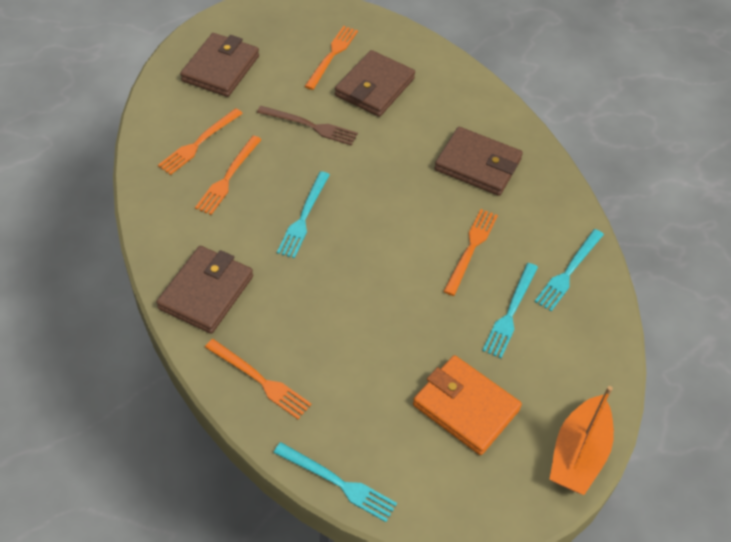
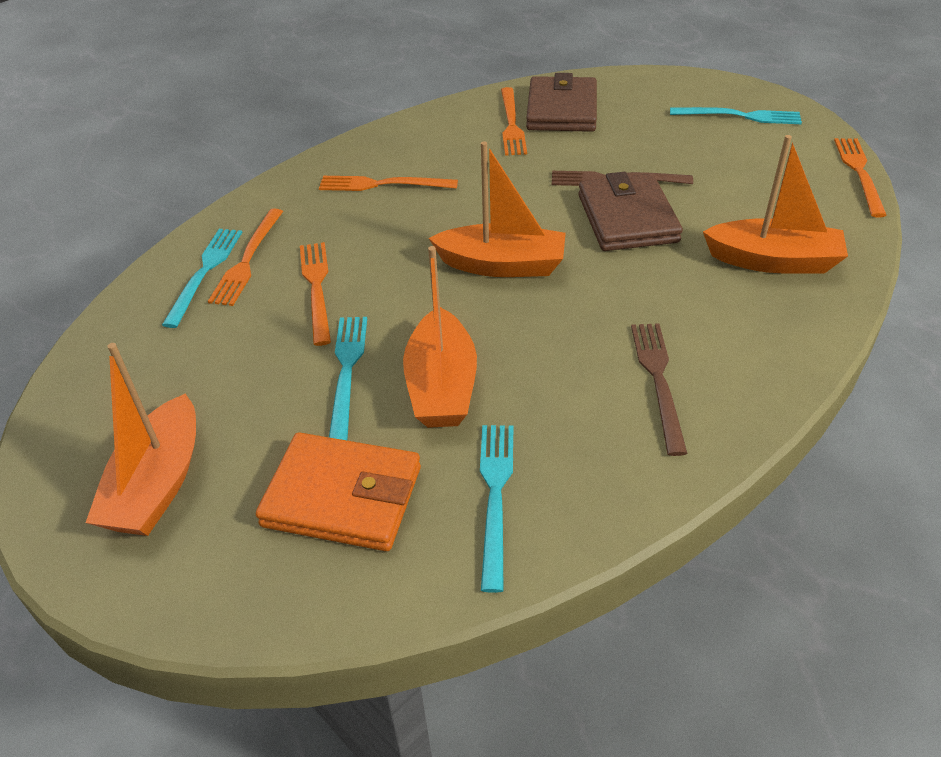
brown fork: [257,106,358,146] = 1 -> [552,171,693,186] [631,323,688,456] = 2
brown wallet: [156,246,253,334] [180,33,259,97] [335,50,415,117] [435,127,523,196] = 4 -> [526,73,597,132] [578,172,683,251] = 2
orange boat: [550,386,614,495] = 1 -> [85,343,196,536] [403,246,477,428] [429,141,566,277] [703,135,848,274] = 4

